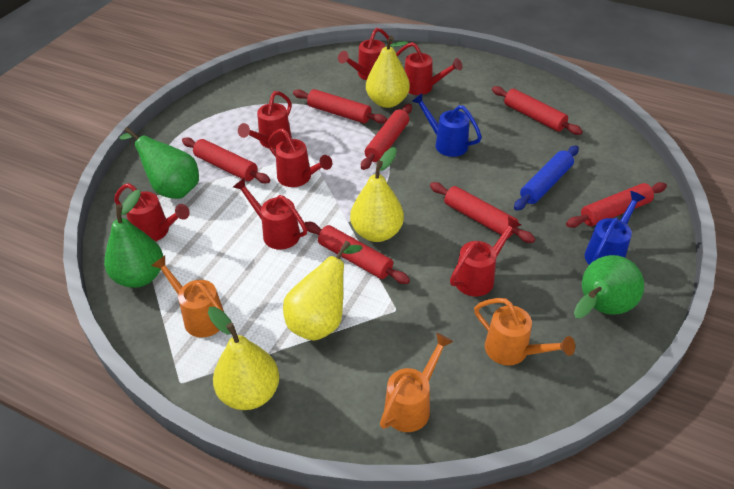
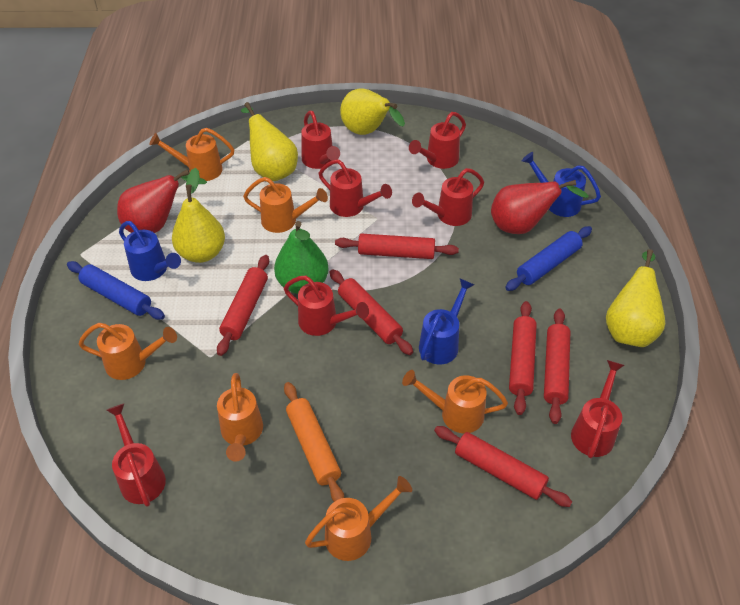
blue rolling pin: [514,146,579,211] = 1 -> [67,261,165,320] [505,226,592,291] = 2
blue watering can: [412,93,482,157] [585,191,645,265] = 2 -> [119,221,181,281] [419,278,474,364] [522,152,601,217] = 3
green pear: [104,190,163,288] [120,127,199,199] [574,255,644,318] = 3 -> [274,221,328,294] = 1
orange rolling pin: none = 0 -> [284,382,345,502] = 1
orange watering can: [151,256,224,338] [380,333,453,432] [474,298,575,365] = 3 -> [79,323,177,380] [149,128,234,181] [217,373,263,462] [243,177,328,233] [305,476,412,561] [402,370,508,433] = 6
red pear: none = 0 -> [117,169,207,233] [491,180,589,234] = 2
red rolling pin: [182,137,270,183] [293,89,387,124] [305,222,410,284] [361,104,412,170] [430,182,535,243] [492,86,583,135] [566,182,667,228] = 7 -> [217,255,269,356] [330,269,413,355] [335,233,459,259] [434,426,572,507] [509,301,537,415] [544,309,570,424] = 6

